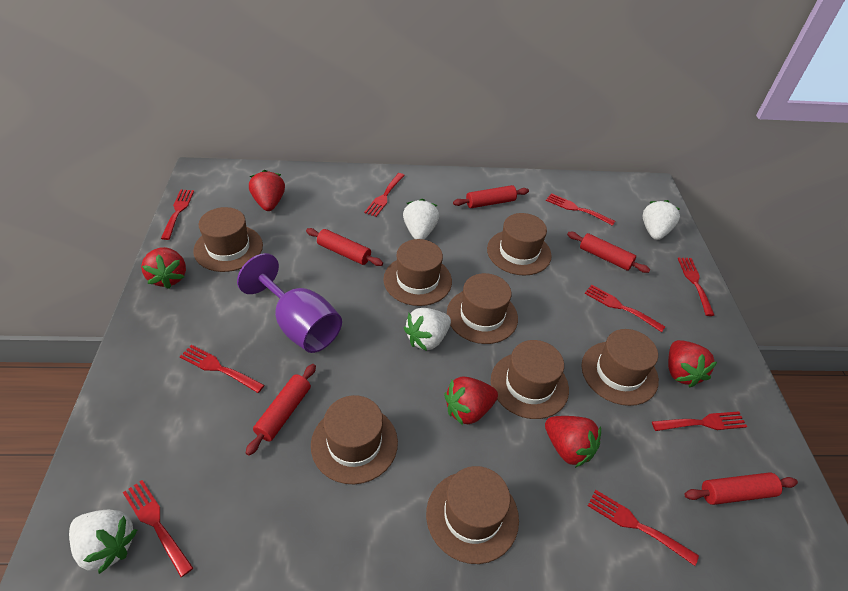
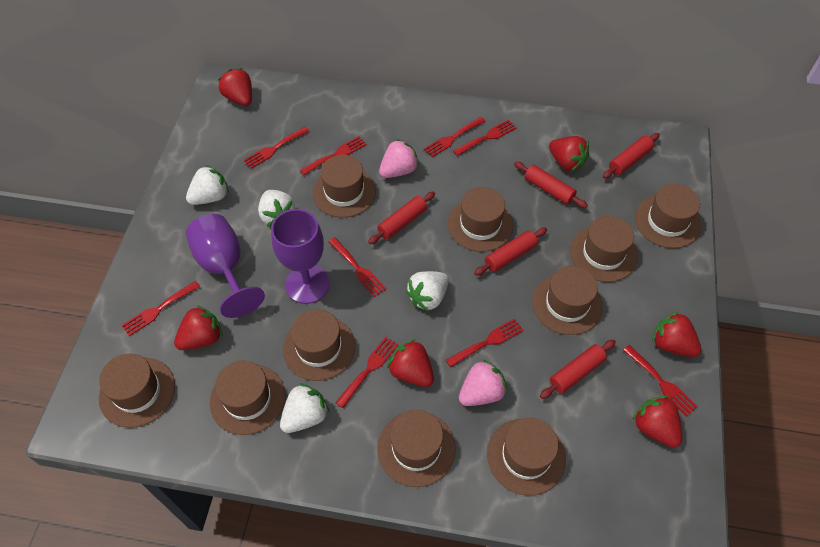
brown hat: [193,207,263,272] [311,395,398,484] [384,239,452,306] [426,466,519,564] [447,273,518,344] [487,213,552,275] [491,340,569,419] [581,329,659,406] = 8 -> [99,353,175,428] [210,360,286,435] [283,309,355,381] [312,155,376,218] [377,410,456,487] [448,187,513,252] [487,418,566,496] [532,266,603,335] [570,216,638,282] [635,184,701,248] = 10
pink strawberry: none = 0 -> [379,139,419,178] [459,359,507,406] = 2
purple goblet: [237,253,342,353] = 1 -> [186,214,265,318] [271,209,330,304] = 2
red strawberry: [141,247,186,289] [249,170,285,211] [444,376,498,425] [545,416,601,468] [668,340,717,387] = 5 -> [174,305,223,350] [218,68,252,106] [387,339,434,387] [549,136,589,171] [632,396,682,448] [652,311,701,357] = 6

